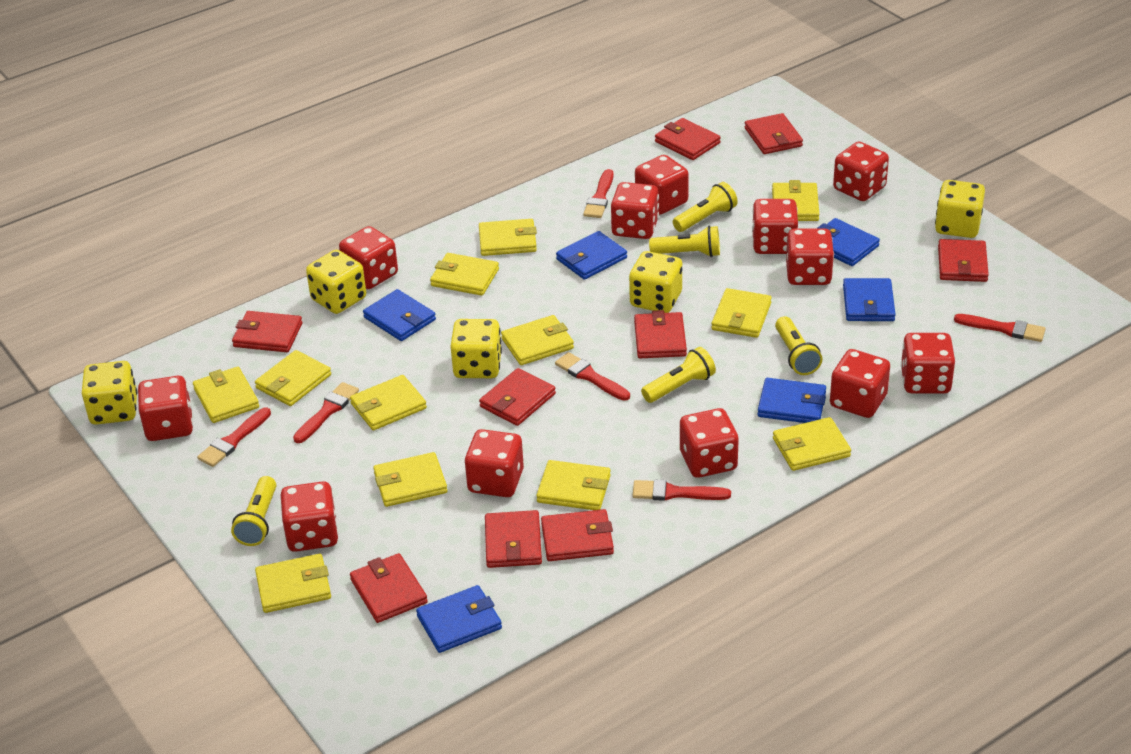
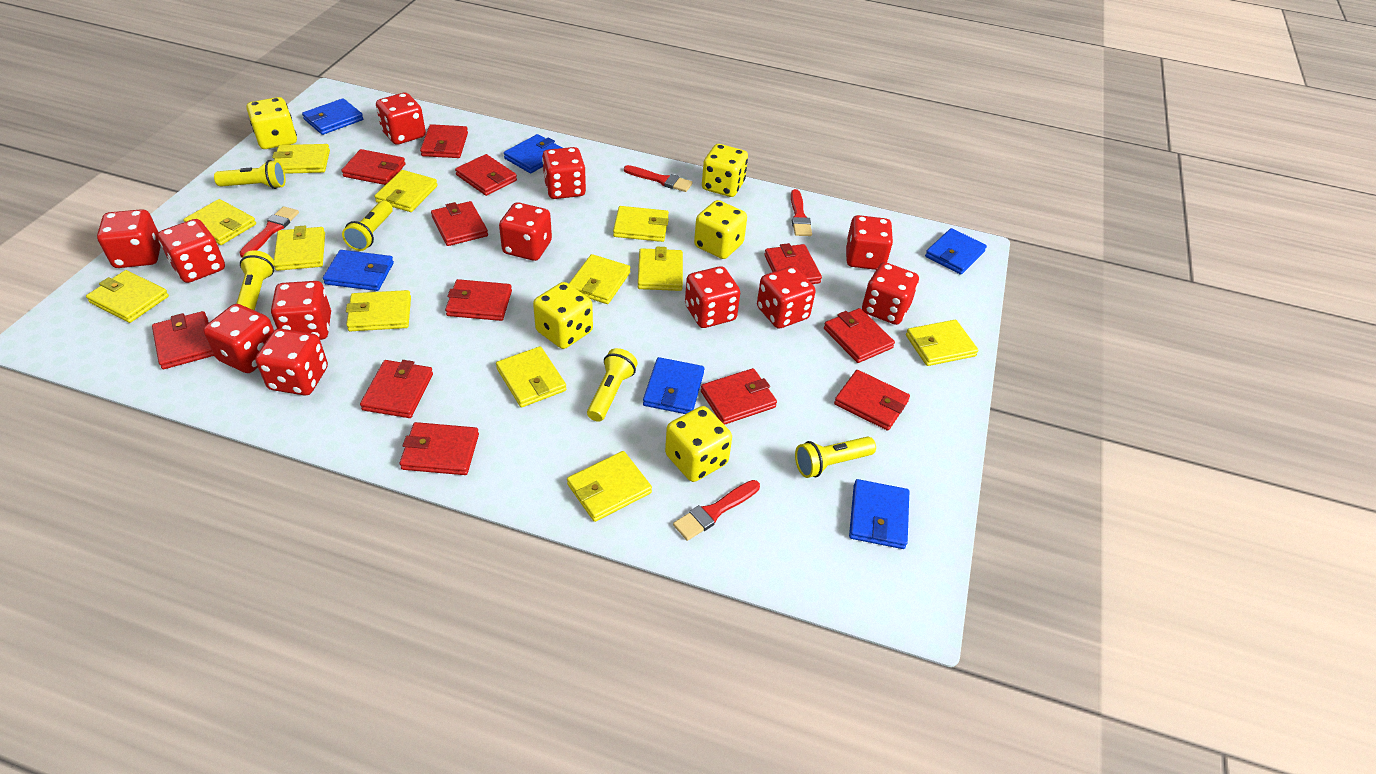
red brush: [197,407,271,467] [293,382,359,443] [555,352,630,401] [583,169,614,218] [633,480,731,501] [954,314,1046,342] = 6 -> [239,206,299,257] [624,165,693,192] [673,480,760,541] [791,189,812,236] = 4
red wallet: [232,311,302,352] [350,553,428,623] [479,368,556,426] [485,510,542,568] [541,509,614,561] [634,310,687,358] [655,118,721,160] [745,113,803,154] [938,239,989,282] = 9 -> [152,311,214,369] [341,149,406,185] [360,360,433,418] [400,422,479,475] [420,124,468,158] [431,201,488,246] [445,279,512,321] [455,154,517,196] [701,368,777,425] [764,243,822,284] [824,308,895,363] [834,370,910,431] = 12

